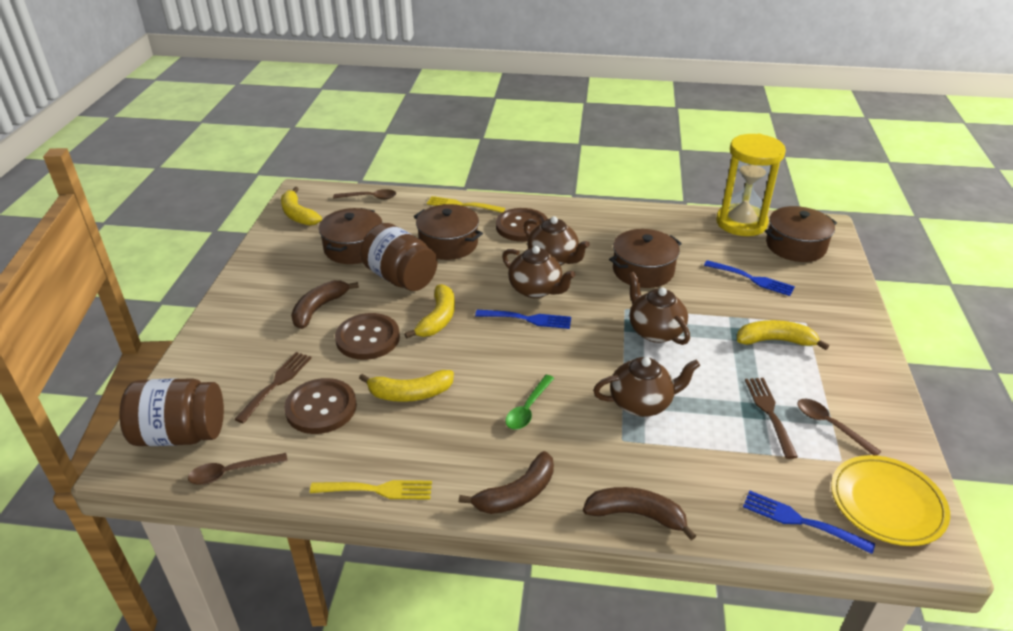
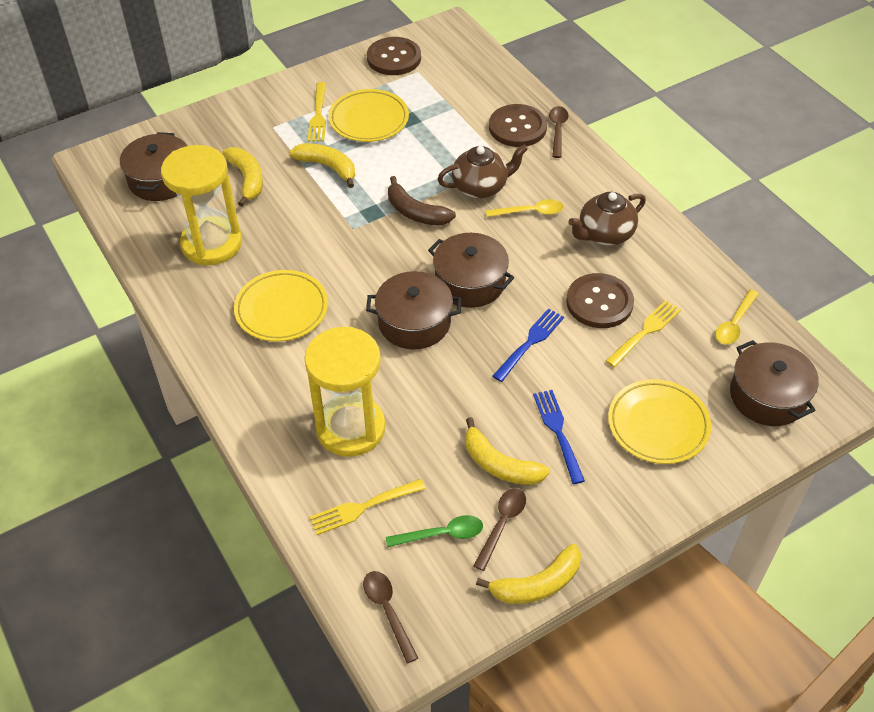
blue fork: [475,310,571,329] [704,260,795,296] [743,491,875,554] = 3 -> [493,308,564,382] [533,390,585,484] = 2
brown banana: [291,280,359,329] [459,451,554,514] [583,487,696,540] = 3 -> [388,176,456,226] = 1
brown fork: [234,352,312,423] [745,378,798,459] = 2 -> none = 0
brown jar: [119,378,224,446] [360,223,438,291] = 2 -> none = 0
brown teapot: [502,246,576,298] [524,216,590,265] [593,357,700,417] [628,272,690,345] = 4 -> [438,145,528,199] [568,192,646,246] = 2
yellow fork: [310,480,432,500] [427,196,505,213] = 2 -> [308,82,326,142] [310,479,426,535] [606,300,681,367] = 3
yellow hourglass: [716,134,786,236] = 1 -> [161,145,242,265] [304,327,385,457] = 2
yellow plate: [831,455,950,546] = 1 -> [234,270,328,342] [328,89,409,142] [608,379,711,464] = 3
yellow spoon: none = 0 -> [486,199,564,217] [715,289,759,344] = 2

